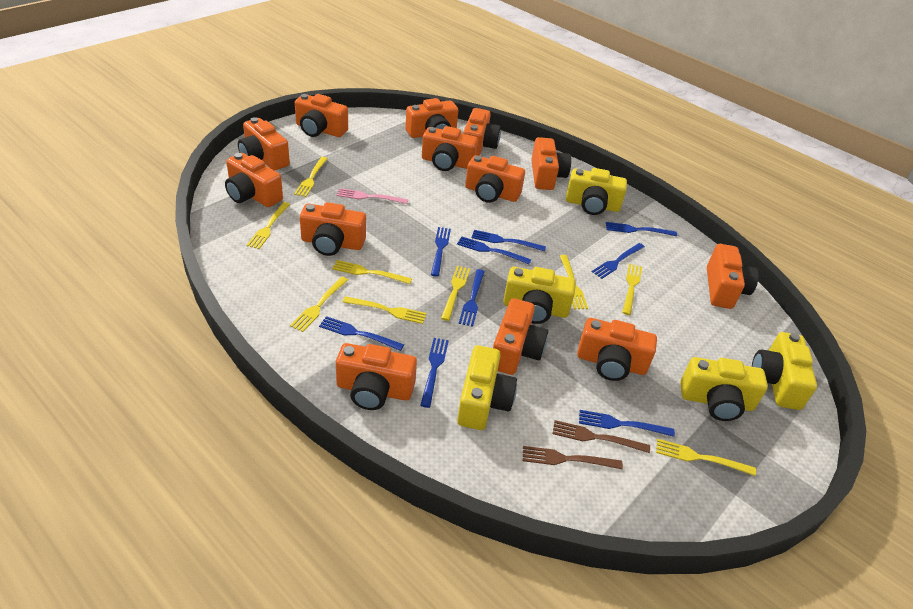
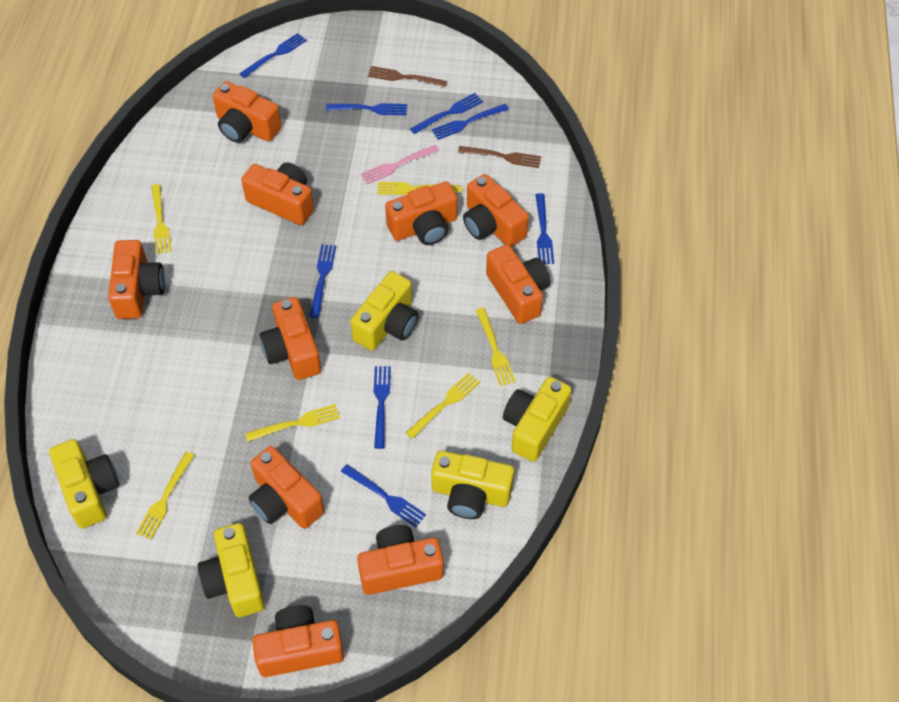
blue fork: [319,316,404,351] [420,338,449,408] [431,227,451,277] [457,236,531,264] [459,269,485,327] [472,230,546,251] [579,410,675,437] [592,243,645,279] [606,222,677,236] = 9 -> [239,33,307,78] [310,244,336,318] [326,103,407,115] [341,464,426,528] [374,366,391,449] [410,93,483,134] [432,104,509,140] [535,193,554,264] = 8
orange camera: [225,153,283,207] [238,117,290,170] [295,94,348,137] [300,202,366,256] [336,343,417,410] [405,98,458,138] [422,126,478,171] [463,108,501,156] [465,155,525,203] [493,298,548,375] [531,137,571,190] [577,318,657,381] [707,244,759,309] = 13 -> [108,240,165,319] [213,81,282,143] [241,162,314,225] [248,446,324,529] [252,605,344,677] [259,297,321,380] [357,525,444,595] [385,181,458,245] [463,174,529,247] [486,244,550,324] = 10
yellow fork: [246,202,290,249] [290,277,348,332] [294,157,328,197] [332,260,412,284] [343,296,427,324] [441,266,470,321] [560,255,588,309] [622,263,642,315] [656,439,756,476] = 9 -> [136,452,195,539] [151,184,172,254] [245,404,340,442] [377,182,462,195] [405,372,480,439] [476,308,516,386] = 6

